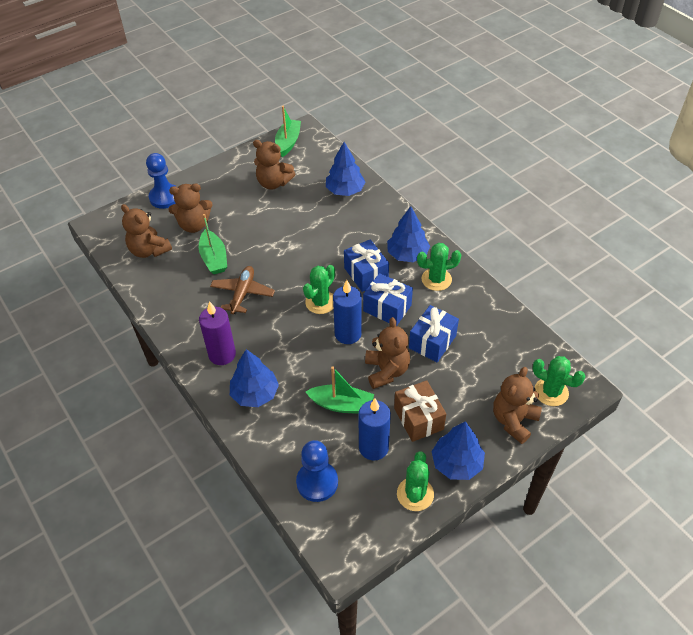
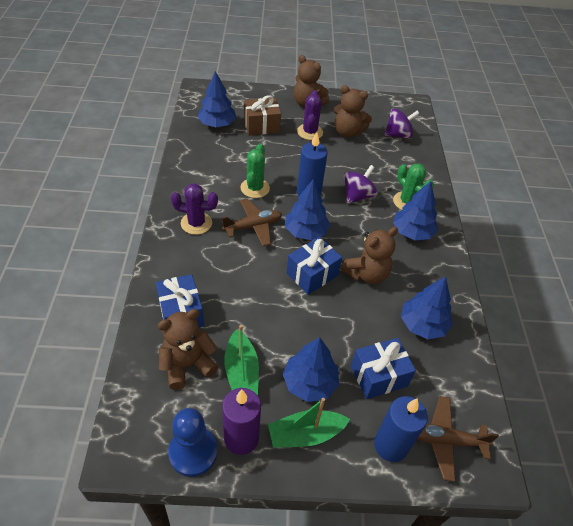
blue pawn: [146,153,177,209] [296,440,338,502] = 2 -> [168,408,218,477] = 1
blue tree: [230,349,279,407] [326,142,365,196] [387,206,430,262] [431,421,485,480] = 4 -> [197,71,236,127] [283,337,339,402] [285,180,330,240] [393,181,438,240] [401,276,453,339] = 5
brown plane: [210,266,275,314] = 1 -> [221,198,282,246] [417,396,499,482] = 2
brown teddy bear: [121,204,172,258] [168,183,213,233] [253,140,295,190] [365,317,410,389] [493,367,542,444] = 5 -> [158,309,218,390] [294,55,329,108] [333,85,372,138] [341,227,398,284] = 4
green boat: [199,214,227,274] [275,106,301,157] [306,366,374,414] = 3 -> [224,325,259,395] [268,398,350,448] = 2
green cactus: [303,265,335,314] [397,451,434,511] [417,243,461,291] [532,356,586,406] = 4 -> [240,143,270,198] [393,163,434,210] = 2
purple cactus: none = 0 -> [171,183,218,235] [297,90,323,140] = 2
purple spinning top: none = 0 -> [344,165,378,204] [385,108,419,139] = 2

